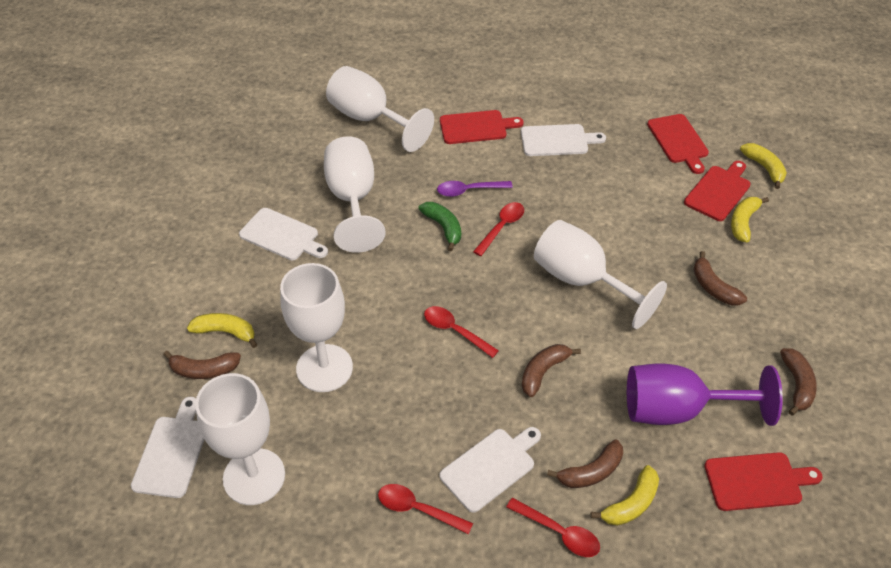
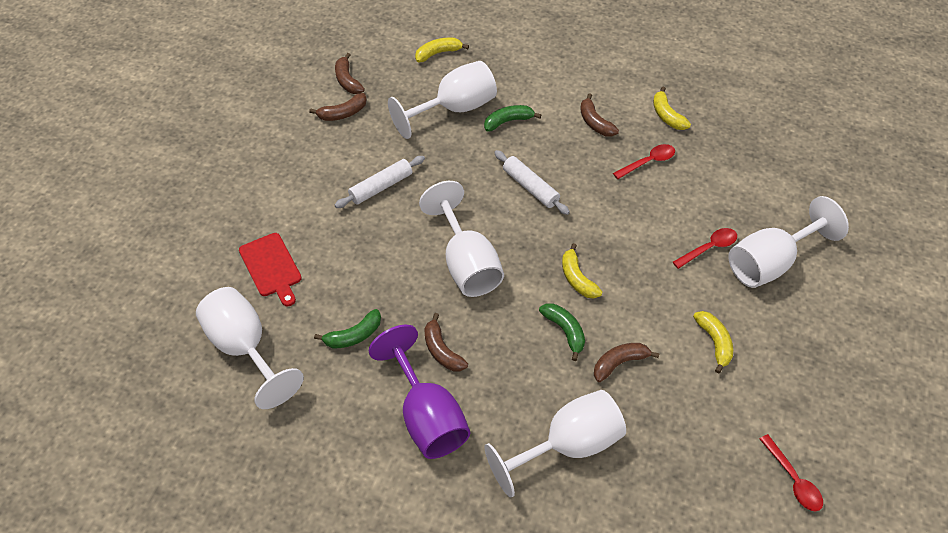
green banana: [418,202,461,251] = 1 -> [314,309,381,349] [484,105,541,132] [539,303,585,361] = 3
purple spoon: [437,181,513,197] = 1 -> none = 0
red cutting board: [440,110,524,144] [647,114,709,174] [684,161,751,221] [704,452,823,511] = 4 -> [239,233,302,306] = 1
red spoon: [378,484,473,534] [424,306,499,358] [473,202,524,256] [506,498,600,557] = 4 -> [613,144,675,179] [673,228,737,269] [760,434,823,512] = 3
white cutting board: [131,397,204,498] [239,208,328,260] [440,427,541,513] [521,124,606,156] = 4 -> none = 0
white rolling pin: none = 0 -> [335,156,425,208] [494,150,570,215] = 2

